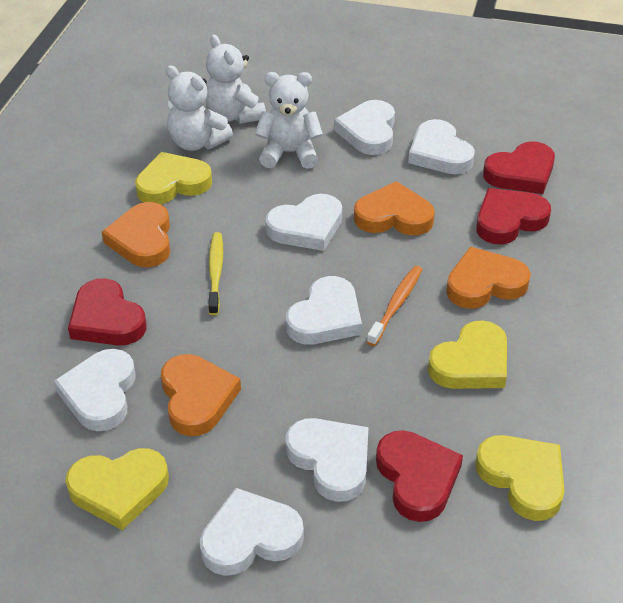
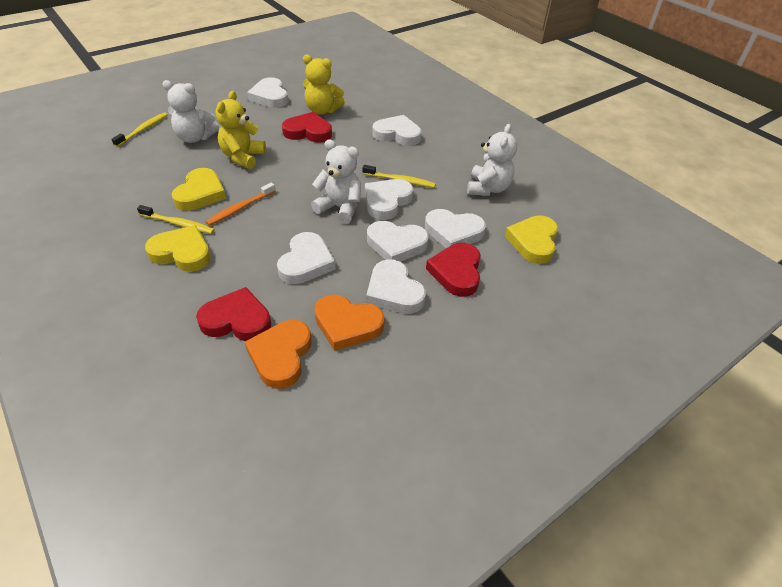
orange heart: [102,202,170,267] [161,354,241,436] [354,181,435,236] [446,247,531,309] = 4 -> [245,320,312,389] [314,295,385,351] = 2
red heart: [68,278,147,346] [376,430,463,522] [476,188,551,245] [483,141,555,194] = 4 -> [196,287,271,341] [282,112,332,142] [426,243,481,297] = 3
yellow heart: [65,448,169,530] [135,152,212,204] [428,320,507,389] [475,435,564,521] = 4 -> [145,225,211,272] [172,168,226,211] [505,215,558,264] = 3
yellow teddy bear: none = 0 -> [216,91,266,169] [303,55,345,115] = 2
yellow toothbrush: [208,232,223,315] = 1 -> [111,112,168,147] [137,205,215,234] [363,165,436,188] = 3

